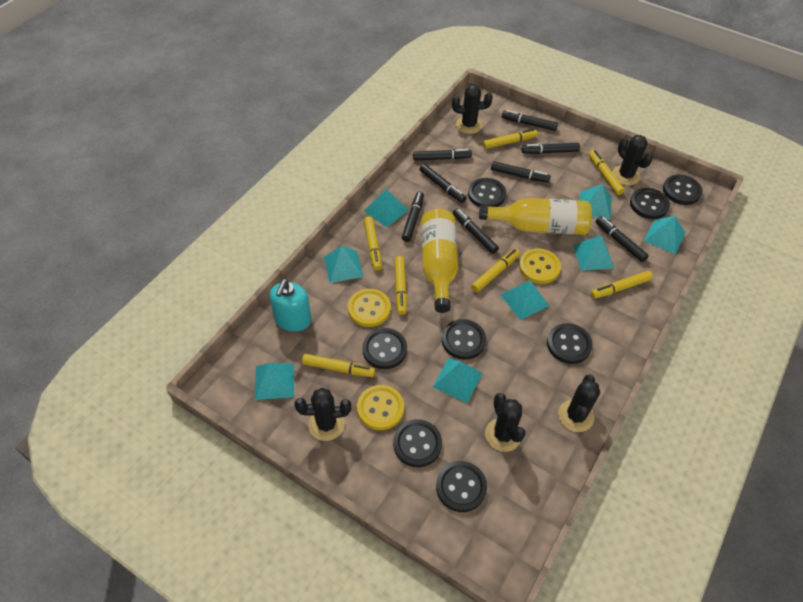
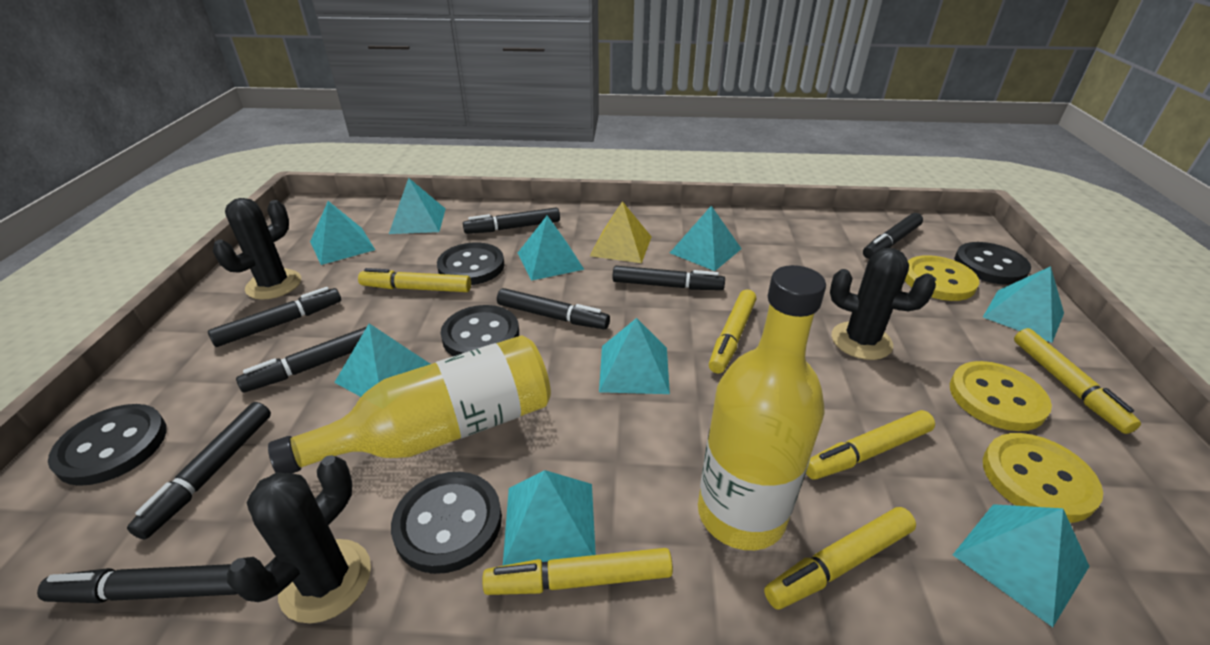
black button: [362,328,407,369] [393,419,442,467] [436,461,487,512] [442,319,486,360] [468,178,506,207] [547,323,593,364] [630,188,670,219] [663,175,703,205] = 8 -> [48,404,167,486] [391,472,502,574] [437,243,505,285] [441,305,519,356] [954,242,1031,285] = 5
black cactus: [295,388,351,441] [452,84,493,134] [485,393,525,452] [558,375,600,432] [612,135,653,185] = 5 -> [213,198,301,299] [227,455,371,624] [830,248,936,360] = 3
turquoise pyramid: [255,363,294,400] [324,246,364,283] [364,189,409,227] [433,358,483,403] [500,280,549,320] [573,236,614,271] [579,184,612,220] [644,216,685,254] = 8 -> [310,201,375,265] [334,323,430,397] [389,178,446,234] [503,470,596,566] [518,215,584,281] [599,318,670,394] [670,206,742,271] [953,504,1090,627] [983,266,1064,343] = 9
turquoise soap dispenser: [269,279,312,332] = 1 -> none = 0
yellow marker: [302,354,375,377] [364,216,382,271] [394,256,407,315] [471,249,520,292] [483,129,538,149] [589,150,625,195] [590,271,653,299] = 7 -> [358,268,471,292] [482,548,673,595] [709,289,756,374] [764,507,916,609] [806,410,935,480] [1014,328,1141,434] = 6
yellow pyramid: none = 0 -> [590,201,652,263] = 1

